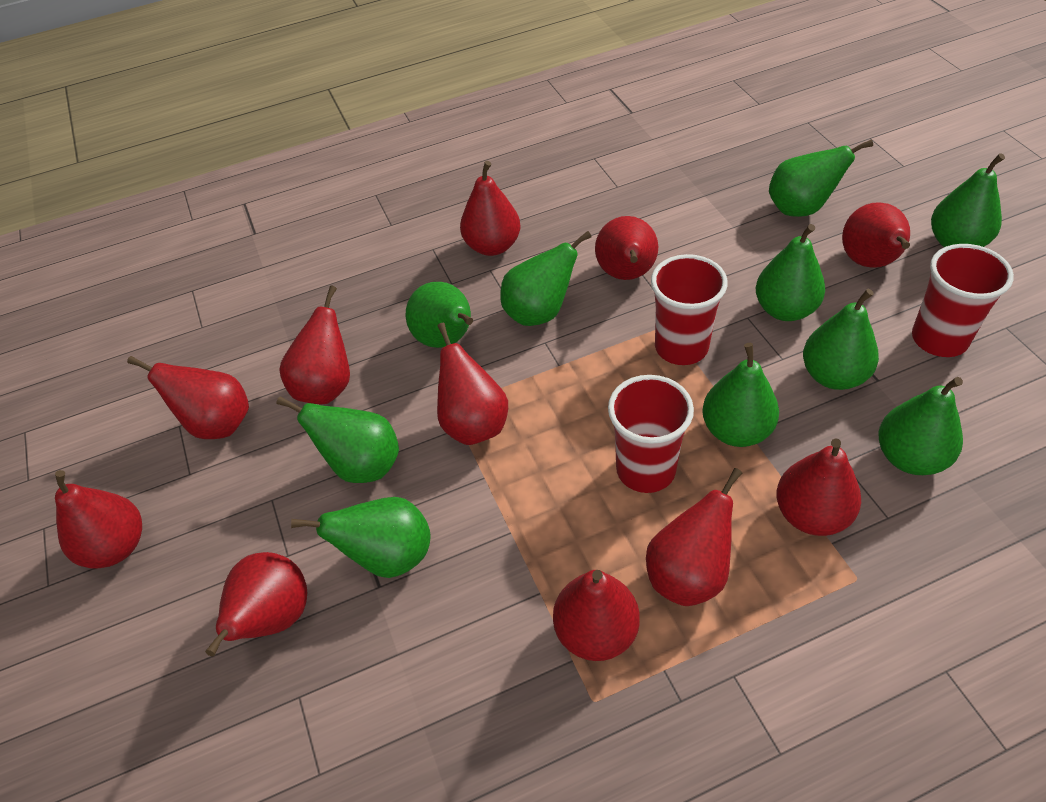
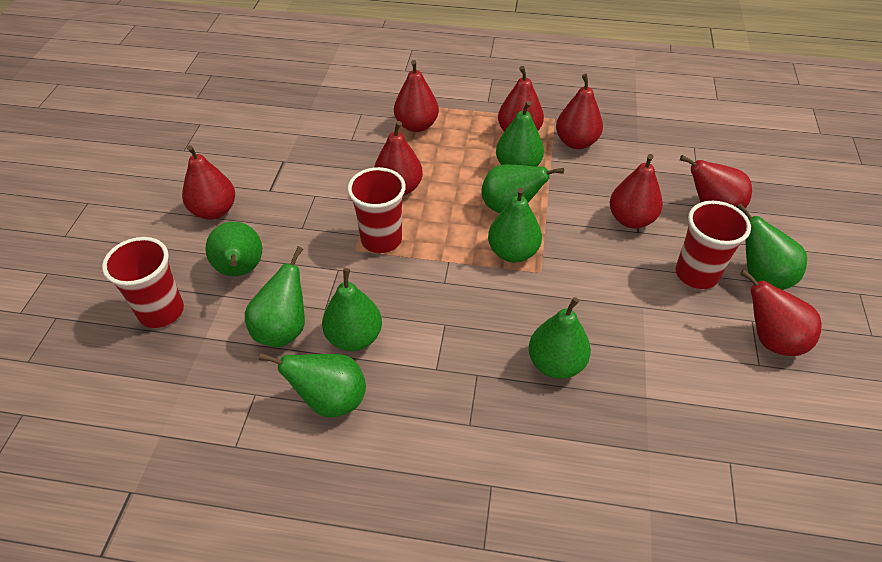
green pear: [276,396,399,483] [291,497,430,578] [406,282,473,348] [501,231,592,326] [702,343,779,447] [756,224,825,321] [769,139,873,217] [803,289,879,390] [878,377,963,475] [931,153,1005,247] = 10 -> [206,222,262,276] [245,246,305,347] [259,353,366,417] [322,268,382,351] [481,165,564,213] [488,188,542,262] [496,101,544,166] [528,297,591,379] [737,203,807,290] = 9
red pear: [55,470,142,568] [127,356,249,439] [205,552,307,656] [279,286,350,404] [437,323,508,445] [460,161,520,256] [553,570,640,661] [595,216,658,280] [646,468,742,606] [776,439,861,536] [842,202,910,268] = 11 -> [182,145,235,220] [374,121,423,196] [394,60,439,132] [498,66,544,132] [556,74,603,149] [610,154,663,228] [680,155,752,208] [740,269,822,356] = 8

